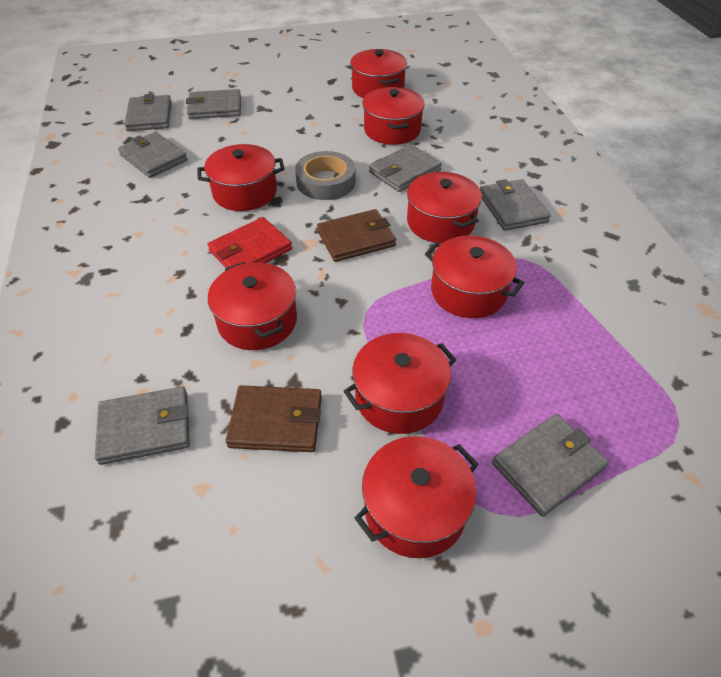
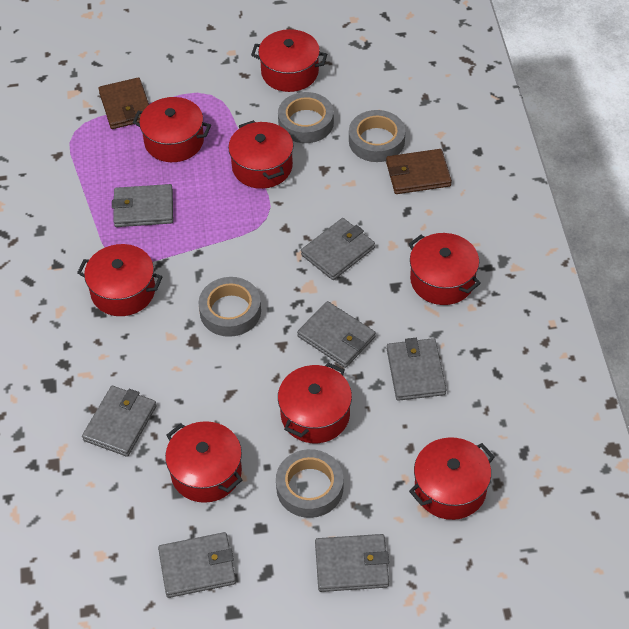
grey tape: [295,151,355,200] = 1 -> [199,277,261,337] [276,449,343,518] [278,92,334,143] [349,110,405,162] = 4
red wallet: [208,217,292,268] = 1 -> none = 0

